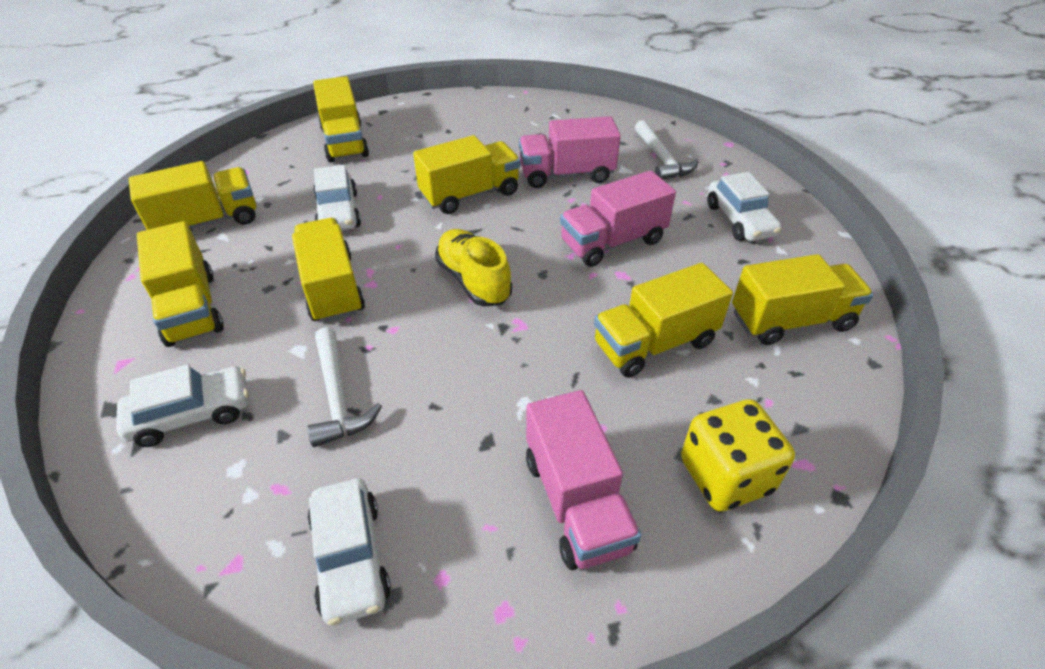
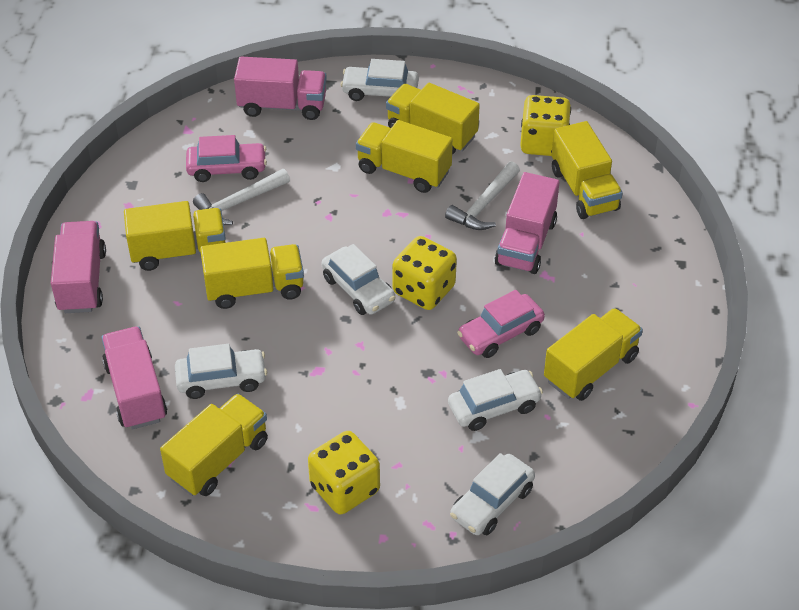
pink car: none = 0 -> [186,135,267,182] [457,290,545,358] = 2
pink truck: [519,116,621,188] [526,390,641,570] [560,170,676,267] = 3 -> [51,221,106,313] [101,326,167,430] [234,57,327,120] [495,172,560,274] = 4
white car: [116,364,249,447] [308,478,391,625] [313,165,361,230] [707,172,782,241] = 4 -> [175,344,267,399] [322,244,396,315] [340,59,419,101] [448,369,543,431] [450,453,535,535] = 5
yellow dice: [681,399,795,512] = 1 -> [308,431,380,514] [393,236,457,310] [520,95,571,156] = 3
yellow shoe: [435,229,512,307] = 1 -> none = 0

